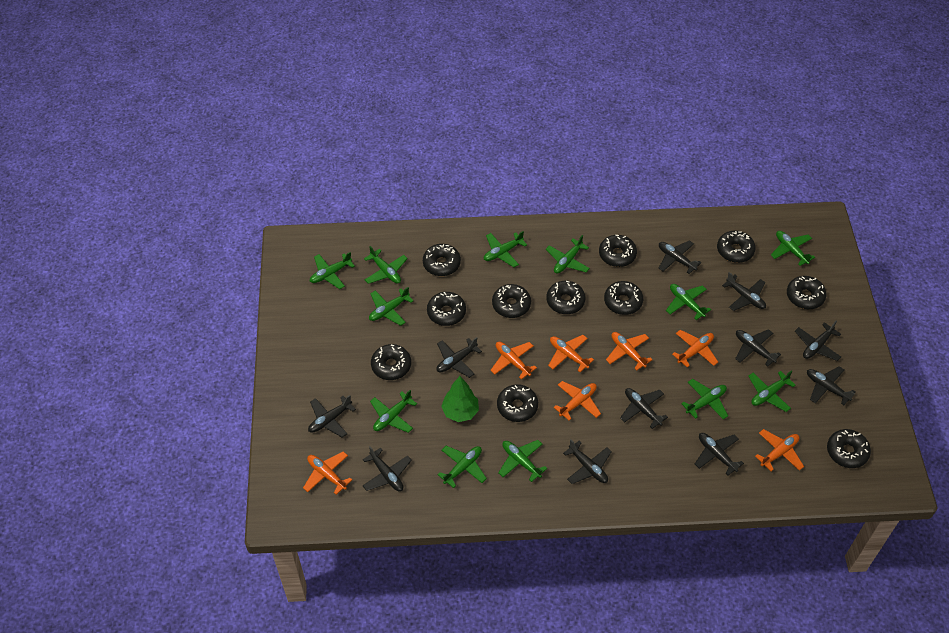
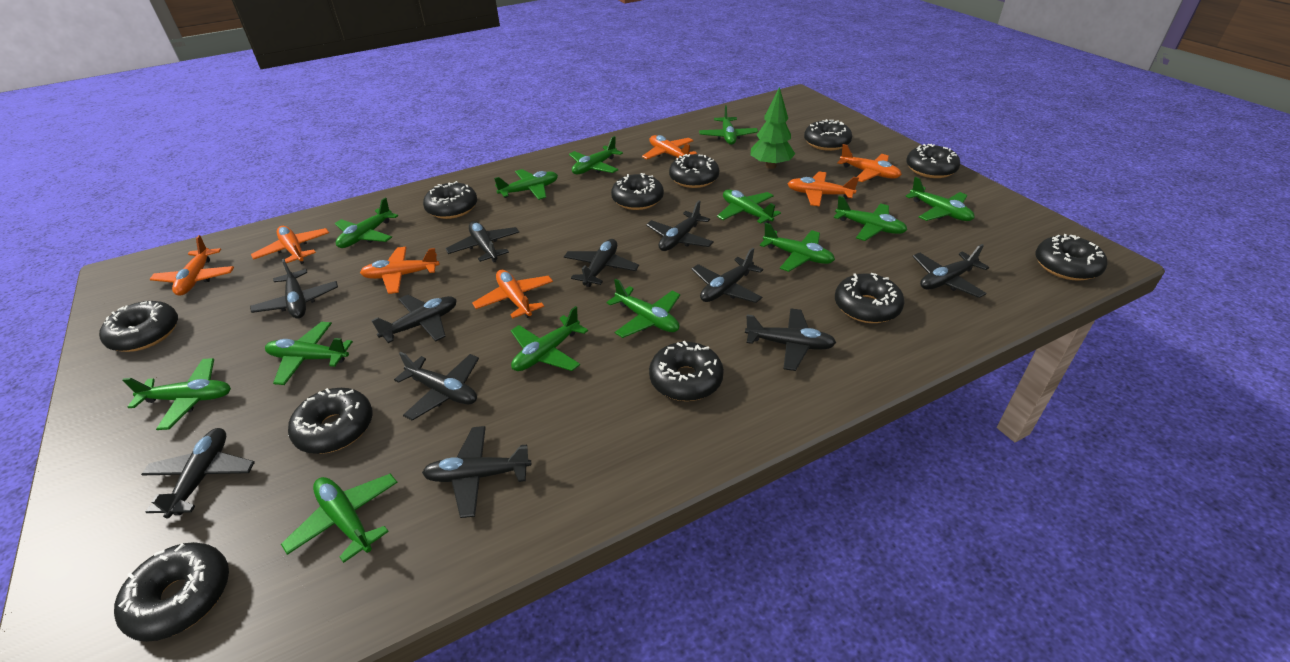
green plane: [310,252,355,289] [364,246,408,284] [369,287,413,326] [370,390,417,433] [437,446,487,488] [484,231,527,267] [498,440,547,482] [546,235,590,274] [666,284,711,320] [681,379,728,419] [748,370,796,412] [771,231,815,266] = 12 -> [122,358,231,430] [265,322,353,385] [281,474,398,563] [335,198,398,248] [494,169,558,200] [511,306,588,371] [569,136,623,175] [607,278,680,338] [699,105,758,145] [717,190,781,224] [760,223,835,272] [834,196,907,241] [905,177,974,221] = 13

